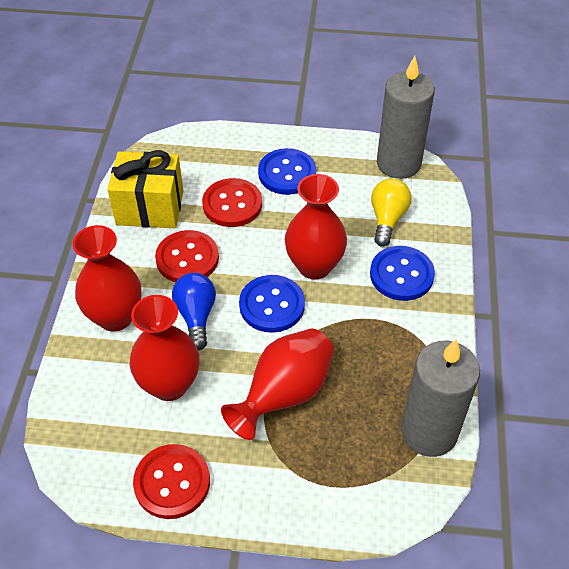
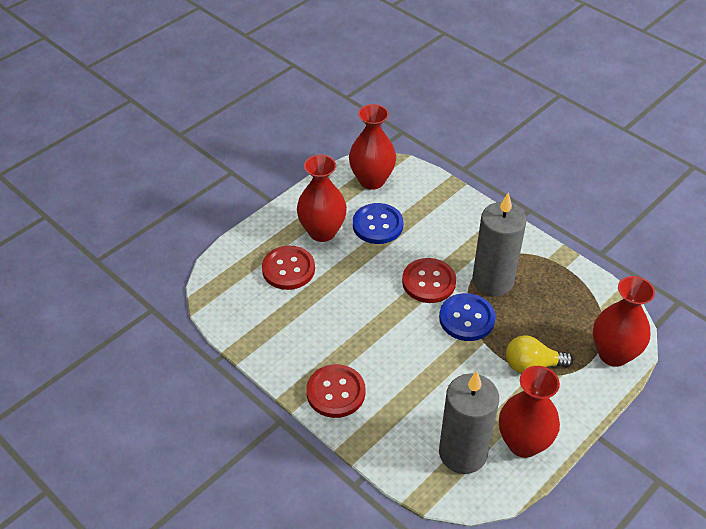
blue button: [239,275,305,333] [258,148,316,195] [370,246,435,301] = 3 -> [353,203,404,244] [439,293,495,341] = 2
blue light bulb: [172,273,216,350] = 1 -> none = 0
yellow gift: [107,150,183,228] = 1 -> none = 0

